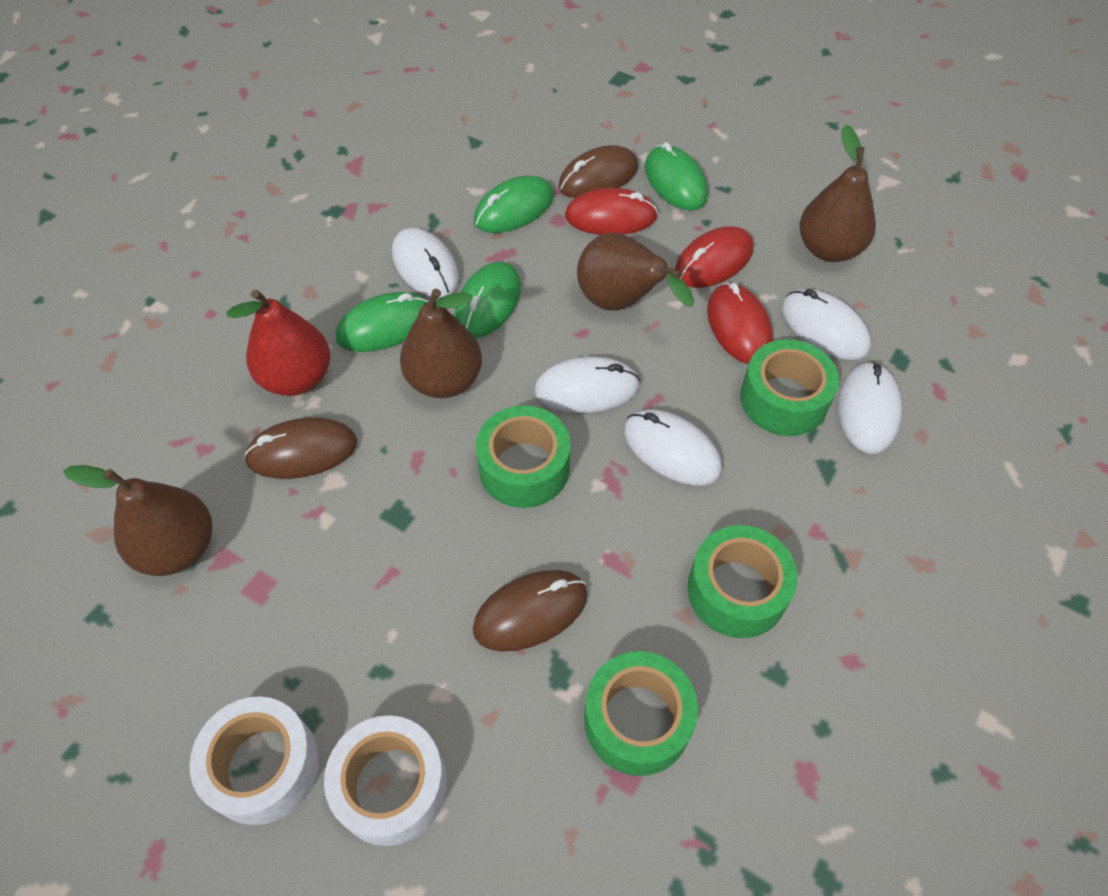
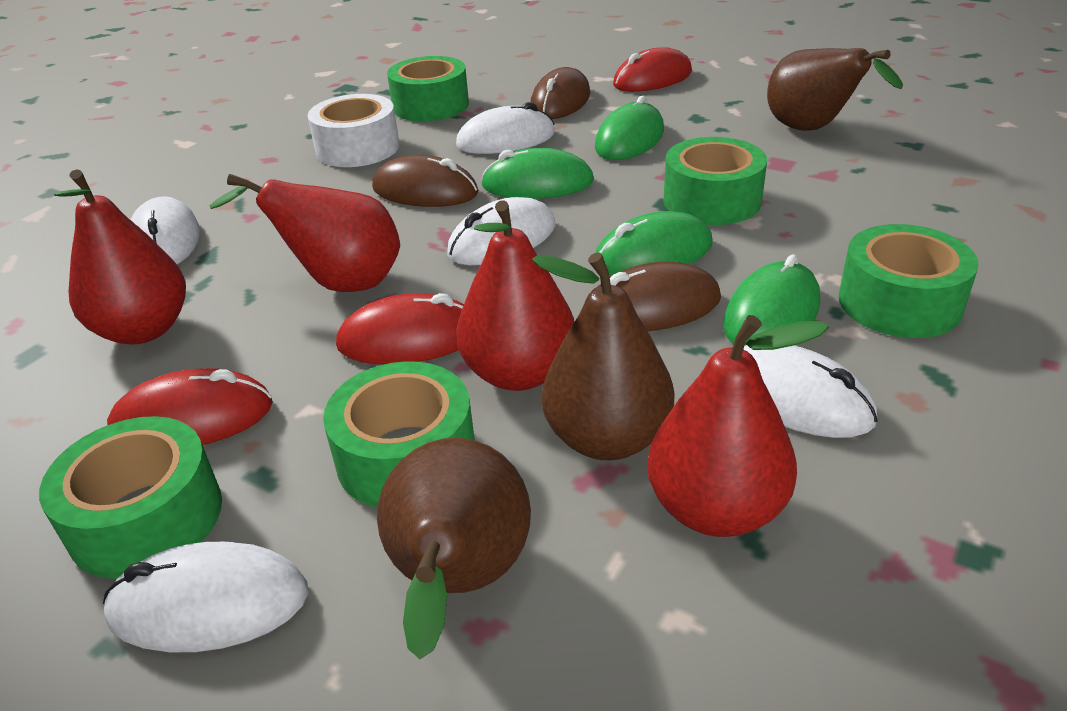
brown pear: [63,465,212,576] [400,289,482,398] [577,233,694,311] [799,125,876,262] = 4 -> [377,438,531,659] [532,253,674,461] [767,48,903,131] = 3
green tape: [476,406,570,508] [584,651,698,776] [687,525,798,638] [740,339,839,436] = 4 -> [39,416,222,579] [323,361,475,508] [387,56,469,122] [664,137,767,225] [839,224,979,338] = 5
red pear: [226,289,330,396] = 1 -> [54,170,186,345] [210,174,400,292] [456,200,575,391] [647,315,829,537] = 4
white tape: [189,696,319,825] [324,715,447,846] = 2 -> [307,94,399,167] = 1

